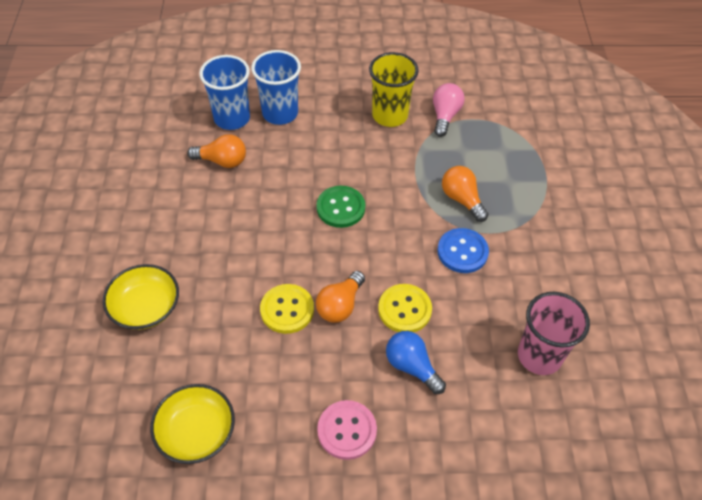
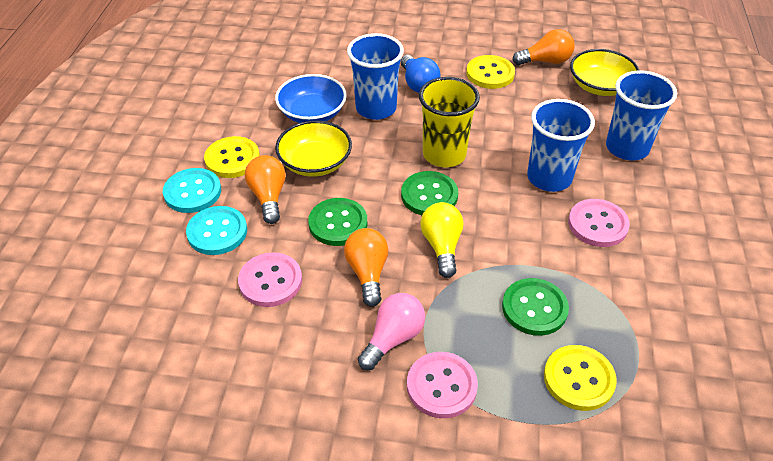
blue bowl: none = 0 -> [275,74,347,123] = 1
blue button: [437,228,489,273] = 1 -> none = 0
blue cup: [199,55,250,130] [251,50,301,125] = 2 -> [347,33,404,120] [527,99,595,192] [606,70,677,161] = 3
green button: [317,186,365,228] = 1 -> [308,198,367,246] [401,171,458,215] [502,278,569,336] = 3
pink button: [317,400,377,460] = 1 -> [238,252,302,307] [407,352,478,418] [568,199,630,247] = 3
pink cup: [518,292,590,375] = 1 -> none = 0
turquoise button: none = 0 -> [163,168,221,213] [186,206,247,255] = 2
yellow button: [260,284,314,334] [378,284,432,332] = 2 -> [204,136,260,178] [466,55,515,89] [544,345,617,411] = 3
yellow light bulb: none = 0 -> [420,202,464,278] = 1

